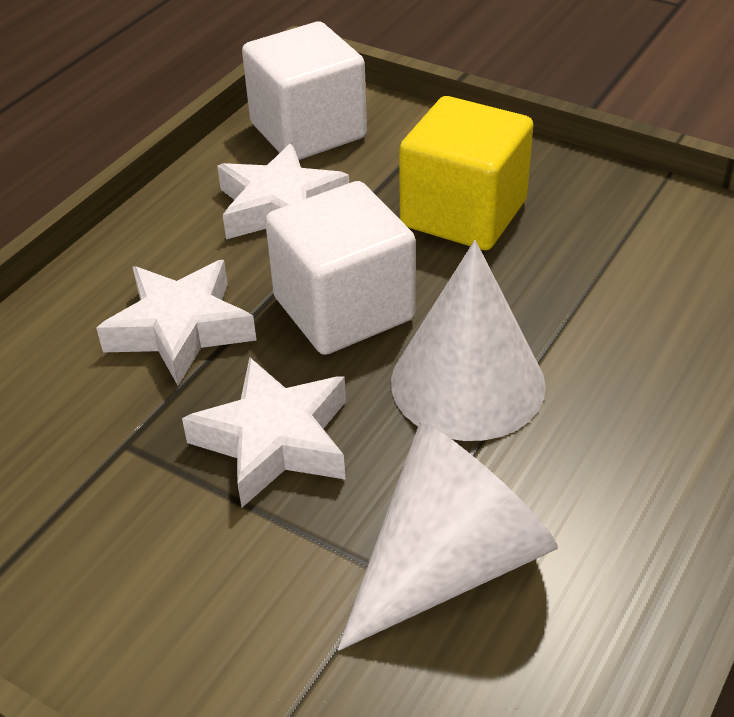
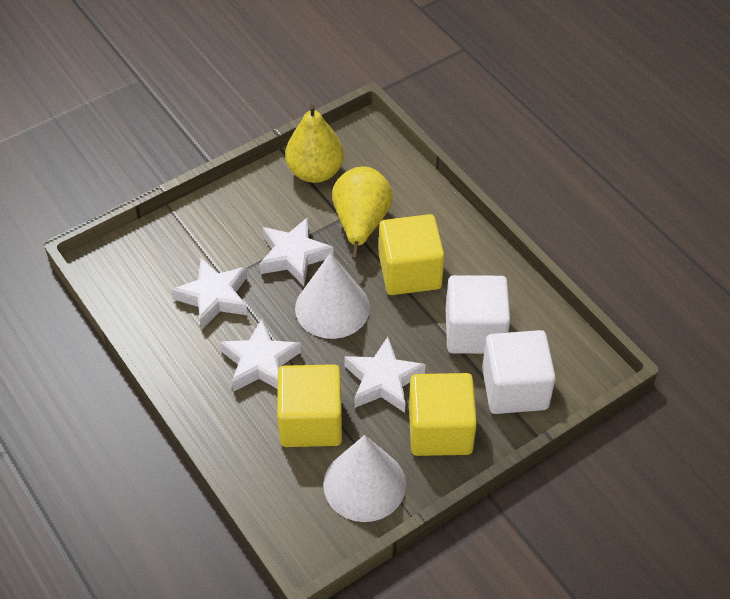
white star: [96,260,256,385] [182,357,346,507] [217,143,349,239] = 3 -> [172,258,248,330] [220,319,301,392] [259,217,334,286] [344,337,426,413] = 4
yellow cube: [399,96,533,250] = 1 -> [277,364,342,447] [379,214,444,295] [409,373,477,456] = 3
yellow pear: none = 0 -> [285,104,344,183] [332,166,393,259] = 2

